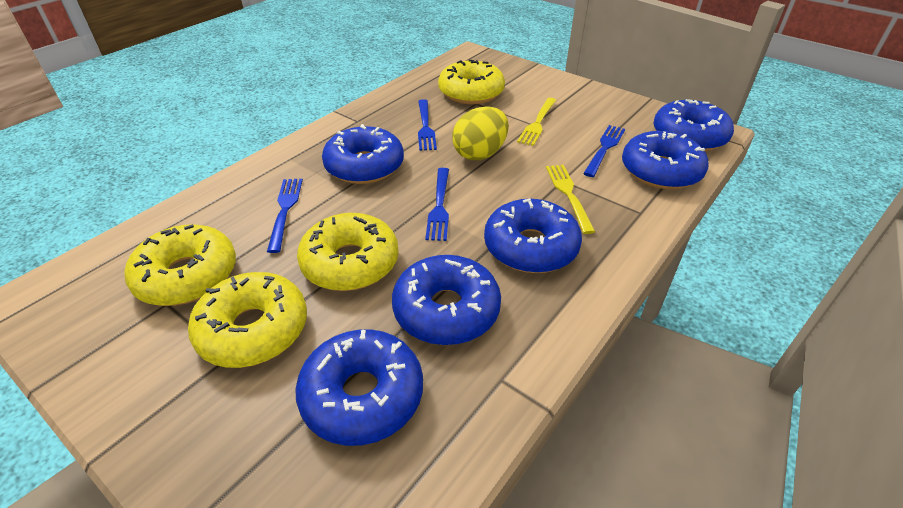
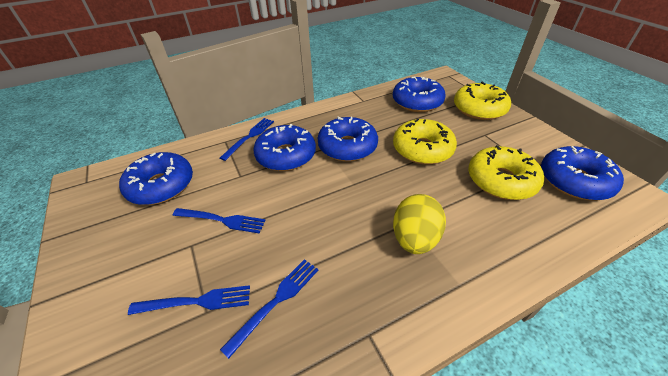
blue donut: [295,329,423,446] [322,124,404,184] [392,255,501,345] [484,198,582,273] [622,131,709,189] [654,99,734,151] = 6 -> [119,152,193,205] [253,124,316,171] [318,116,378,162] [393,76,445,112] [541,146,624,200] = 5
yellow donut: [124,224,236,306] [188,272,307,368] [297,213,399,291] [438,60,505,104] = 4 -> [393,119,457,165] [454,81,511,120] [468,145,544,200] = 3
yellow fork: [517,98,556,146] [546,165,595,234] = 2 -> none = 0

